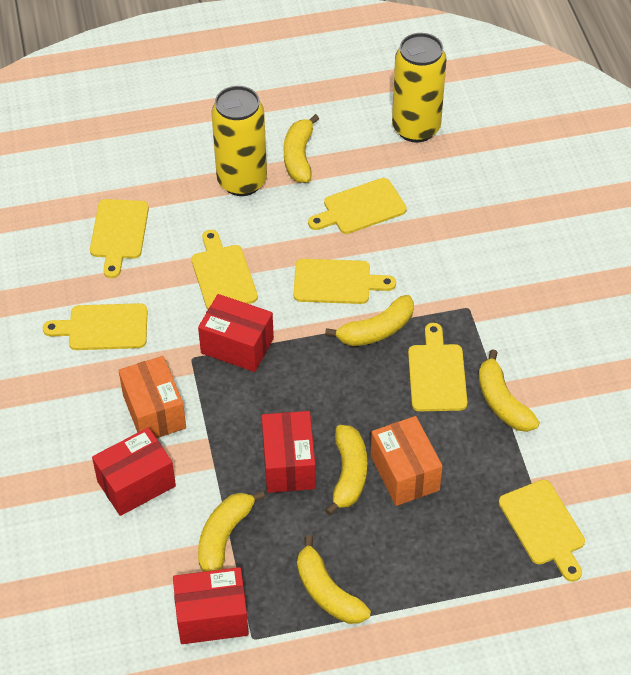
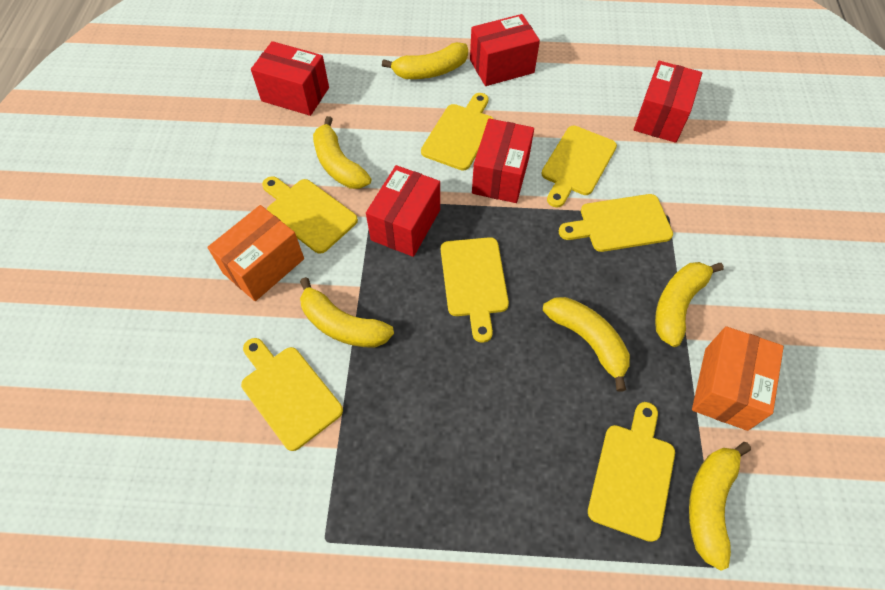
red box: [92,428,176,516] [173,567,249,644] [198,294,274,372] [262,411,316,493] = 4 -> [251,41,329,116] [366,165,440,257] [470,14,540,86] [472,118,534,203] [634,61,702,143] = 5
yellow can: [211,86,267,196] [392,33,447,143] = 2 -> none = 0

